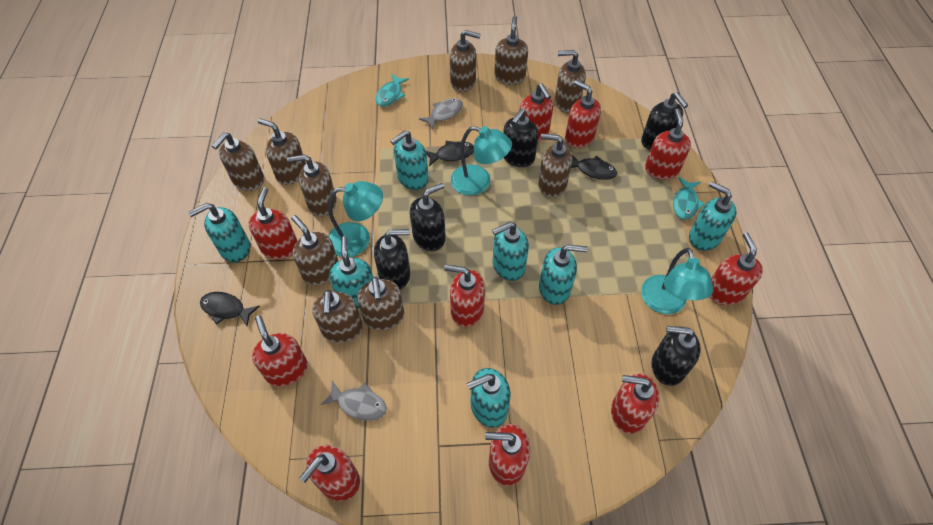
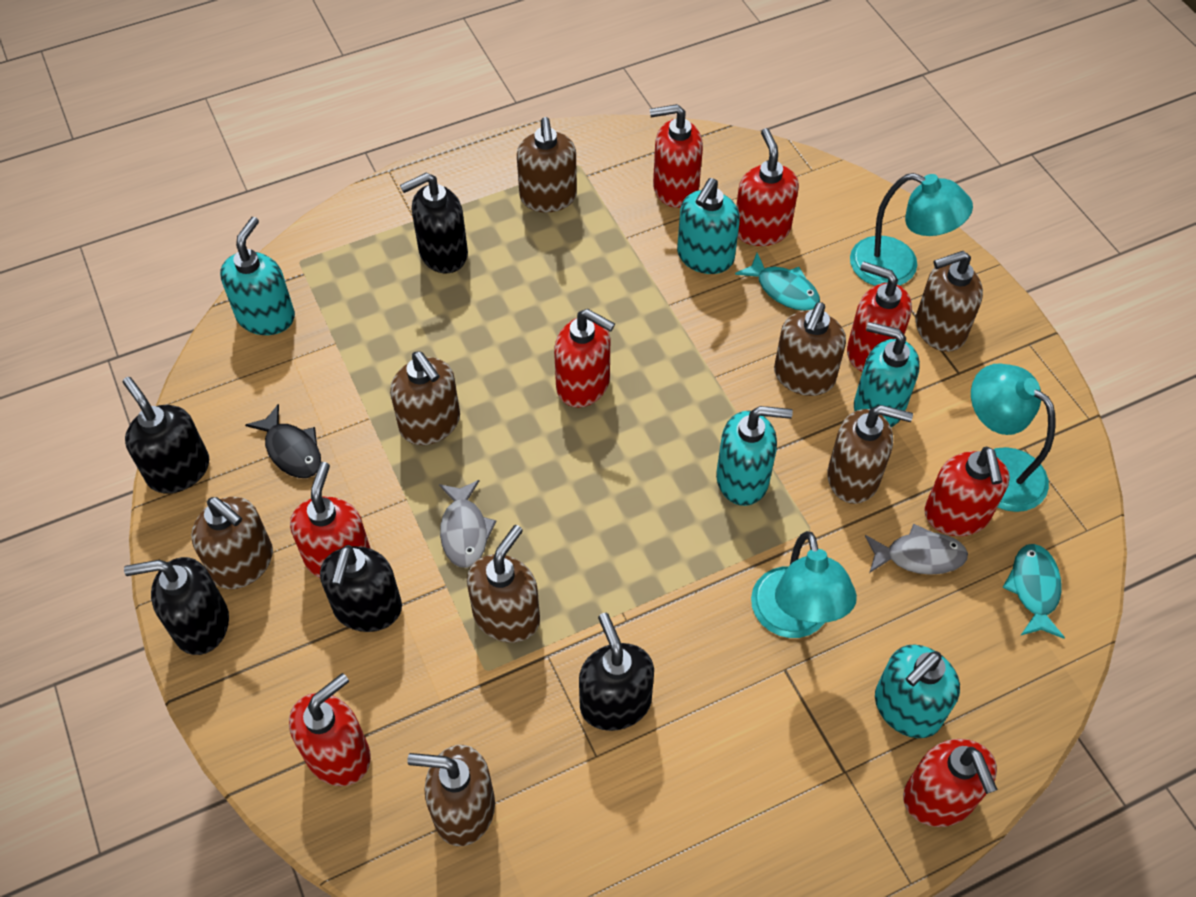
black fish: [200,292,260,326] [426,141,474,166] [571,155,617,180] = 3 -> [245,404,321,478] = 1
brown soap dispenser: [212,133,264,191] [258,118,306,185] [287,154,337,217] [291,215,338,285] [312,290,363,343] [357,277,404,331] [450,30,481,92] [494,16,528,85] [538,133,572,198] [555,50,586,113] = 10 -> [191,497,273,589] [390,351,460,445] [407,745,495,846] [467,525,540,643] [517,117,577,212] [774,302,846,396] [827,405,913,504] [915,251,983,352] = 8
red soap dispenser: [248,187,297,260] [252,315,308,387] [299,445,360,501] [444,265,485,327] [485,424,530,486] [520,84,554,141] [565,80,601,148] [611,373,659,434] [645,108,691,180] [709,233,763,305] = 10 -> [289,673,371,786] [290,462,371,578] [554,309,615,407] [650,104,703,208] [736,128,799,246] [847,261,912,372] [903,739,998,827] [924,447,1010,536] = 8
turquoise soap dispenser: [188,203,250,262] [329,236,373,309] [391,130,429,190] [467,368,511,427] [492,222,529,281] [539,245,588,305] [689,181,737,251] = 7 -> [220,217,295,335] [677,178,740,274] [716,406,793,506] [854,322,920,428] [875,644,960,738] = 5

